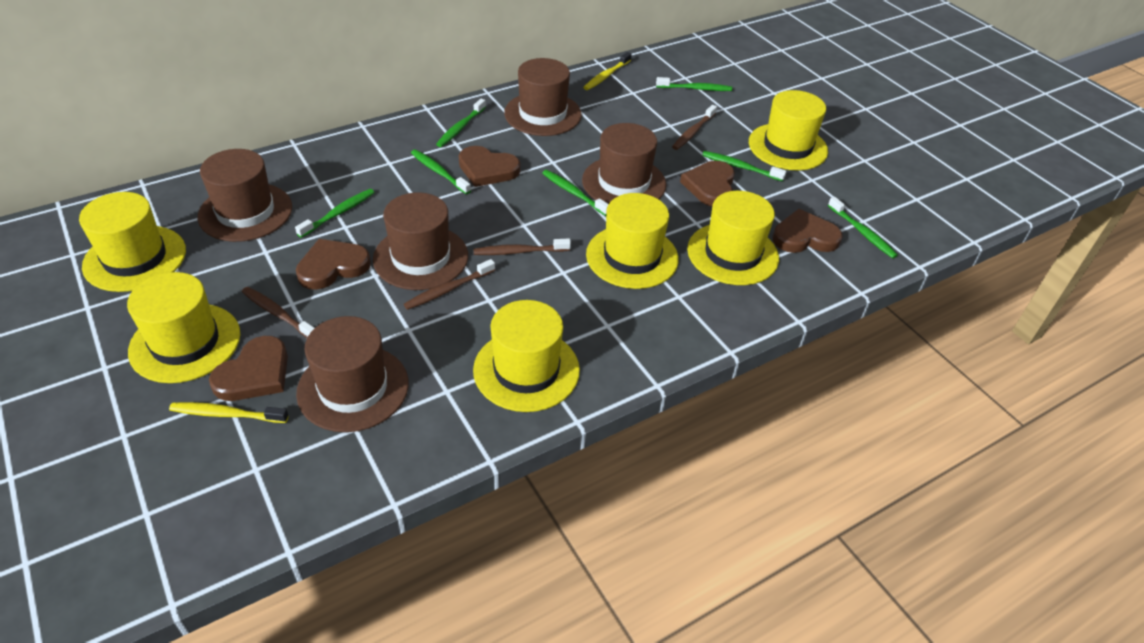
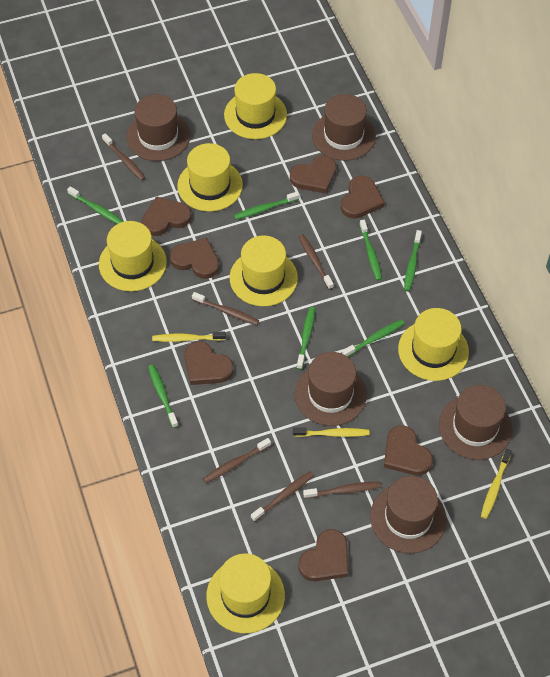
brown heart: [209,336,288,401] [296,239,371,290] [459,146,520,187] [680,161,735,207] [772,209,843,253] = 5 -> [142,196,192,236] [170,238,219,279] [184,341,234,385] [290,155,336,193] [298,529,349,581] [341,175,385,219] [384,425,433,475] = 7
brown toothbrush: [242,287,314,338] [404,259,495,310] [473,238,571,255] [672,105,717,150] = 4 -> [102,133,146,181] [192,292,259,325] [203,438,271,483] [251,471,314,522] [298,234,334,290] [303,482,381,499] = 6
yellow toothbrush: [169,402,288,423] [583,52,632,90] = 2 -> [152,331,226,342] [293,428,370,437] [481,449,512,519] = 3

